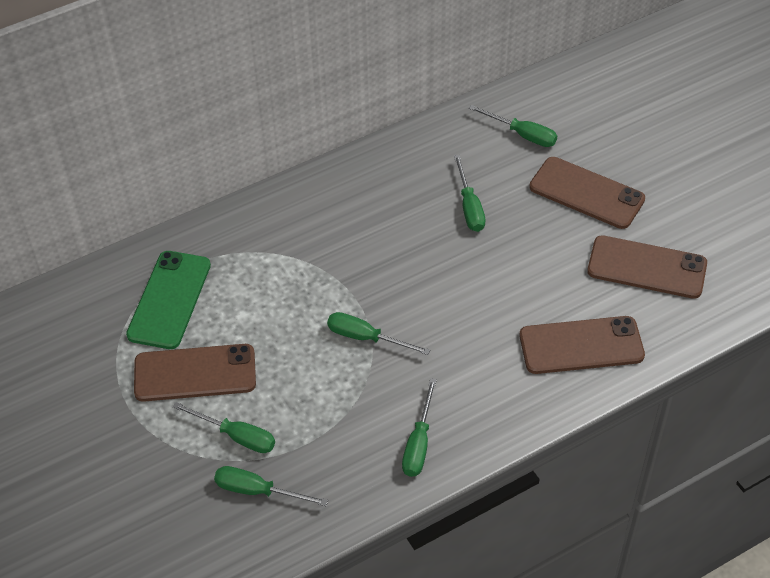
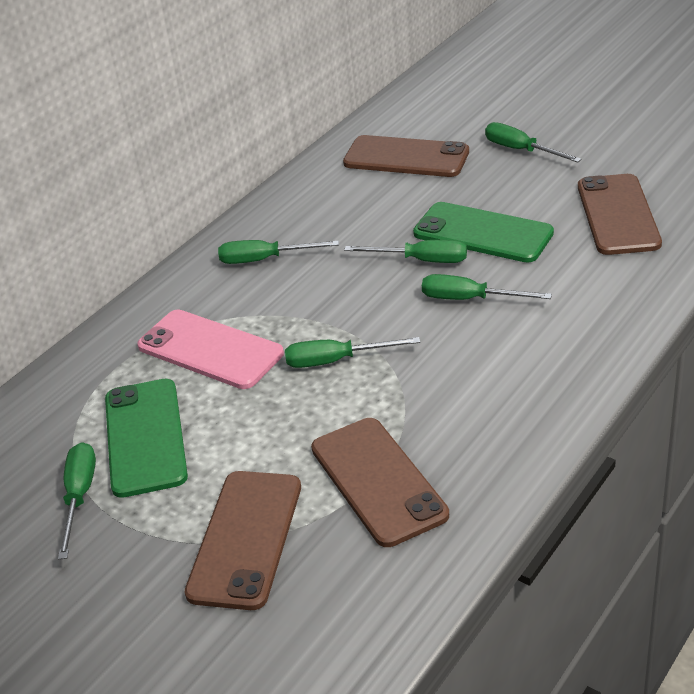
green phone: [126,251,211,349] = 1 -> [105,379,188,498] [413,202,554,263] = 2
pink phone: none = 0 -> [137,310,284,389] = 1

